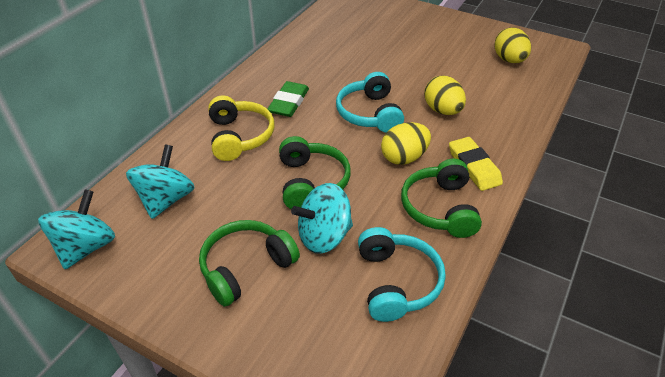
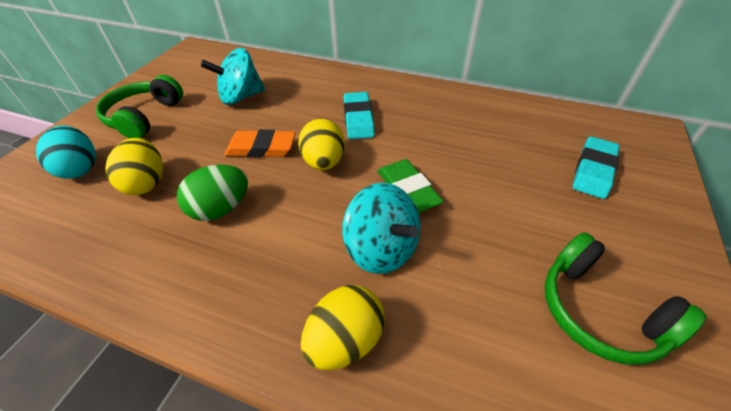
green egg: none = 0 -> [177,165,248,221] = 1
green headphones: [199,220,300,307] [279,136,351,209] [401,158,482,238] = 3 -> [96,75,183,138] [545,232,707,365] = 2
orange eraser: none = 0 -> [224,129,296,158] = 1
turquoise egg: none = 0 -> [36,125,96,179] = 1
turquoise eraser: none = 0 -> [344,92,375,139] [572,136,620,199] = 2
turquoise headphones: [336,72,404,133] [358,227,446,322] = 2 -> none = 0
turquoise spinning top: [38,189,115,269] [126,144,195,219] [291,183,353,254] = 3 -> [201,48,265,105] [342,183,420,274] = 2
yellow eraser: [449,137,503,191] = 1 -> none = 0
yellow headphones: [208,95,274,161] = 1 -> none = 0

